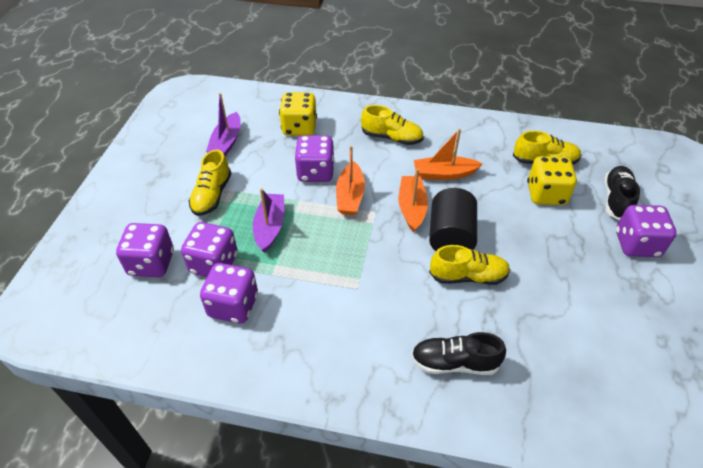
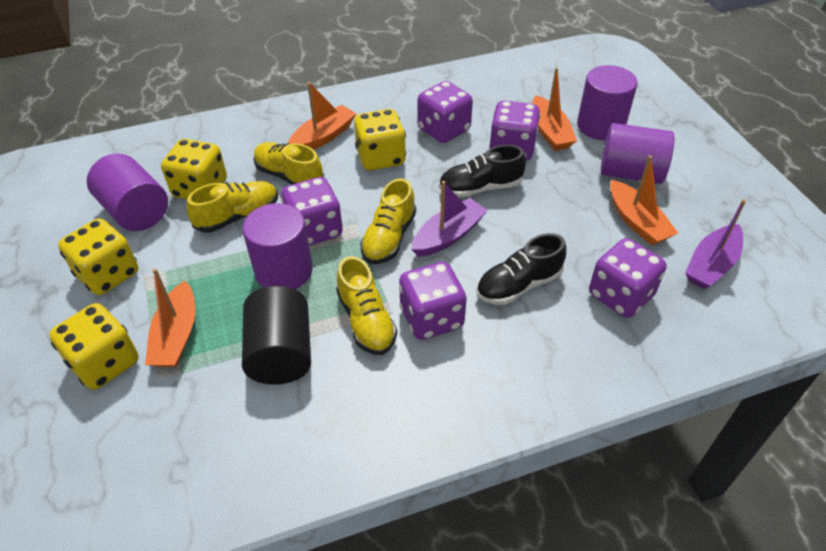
orange boat: [336,146,365,215] [399,169,428,232] [414,129,483,180] = 3 -> [145,268,195,367] [288,82,357,150] [532,68,577,151] [610,156,678,245] = 4
purple cylinder: none = 0 -> [87,153,168,231] [242,203,313,289] [577,65,638,140] [601,123,674,184] = 4
yellow dice: [279,92,317,136] [527,156,577,205] = 2 -> [49,303,139,390] [58,218,138,295] [161,139,227,199] [354,109,406,170] = 4

